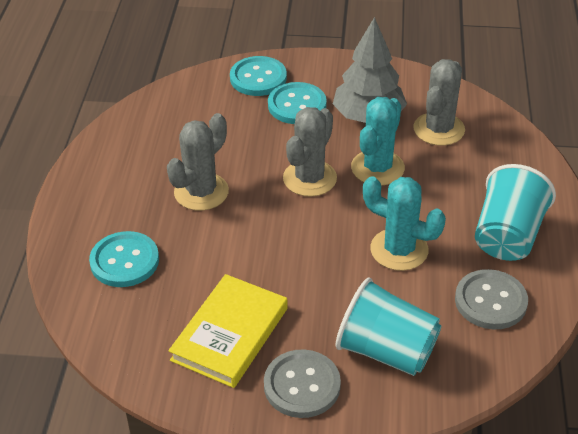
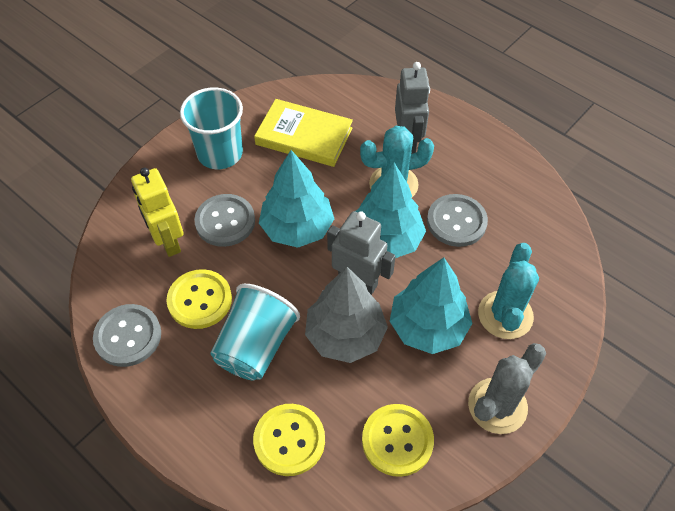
grey button: [264,349,341,418] [455,269,528,329] = 2 -> [93,304,161,367] [194,194,255,247] [427,194,488,247] = 3
grey cactus: [167,113,229,211] [283,107,337,197] [413,59,465,146] = 3 -> [468,343,546,434] = 1
grey robot: none = 0 -> [327,211,395,295] [395,62,430,153] = 2
turquoise button: [89,231,159,287] [230,56,287,96] [268,82,327,124] = 3 -> none = 0
turquoise tree: none = 0 -> [259,150,334,248] [356,162,426,258] [390,258,473,354] = 3
yellow button: none = 0 -> [167,269,232,329] [253,404,325,476] [362,404,434,477] = 3
yellow robot: none = 0 -> [131,168,184,257] = 1

